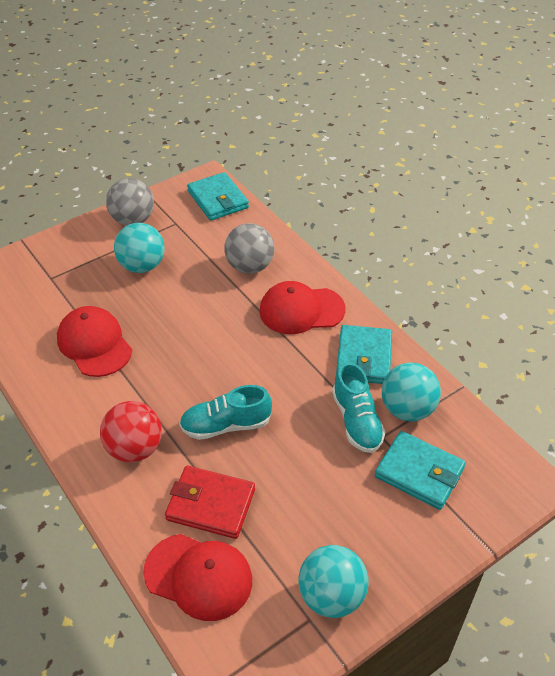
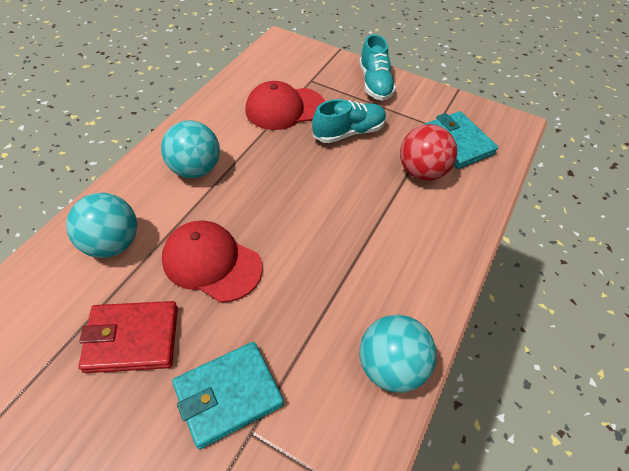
grey ball: [106,178,154,226] [224,223,275,274] = 2 -> none = 0
red cap: [57,306,132,377] [143,534,252,621] [260,281,346,334] = 3 -> [162,221,263,303] [245,81,325,130] = 2
turquoise wallet: [187,172,249,221] [336,325,392,384] [375,431,466,510] = 3 -> [172,342,284,449] [423,111,498,169] = 2

